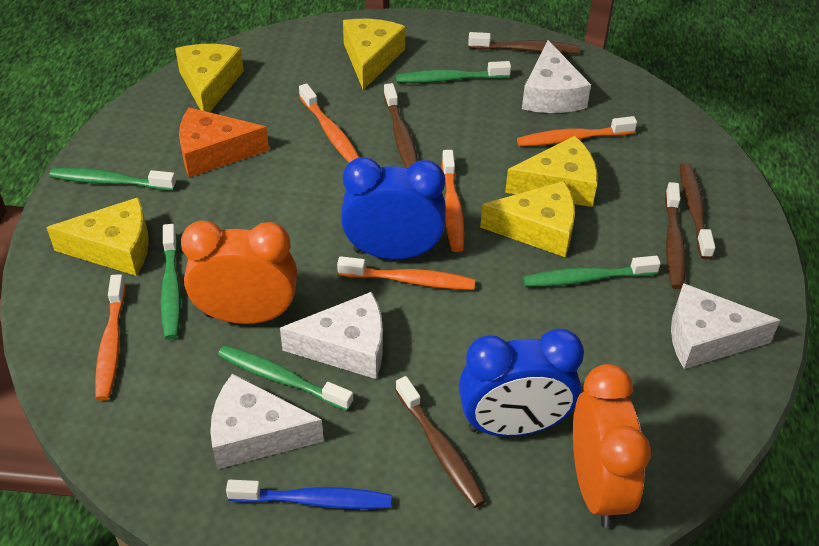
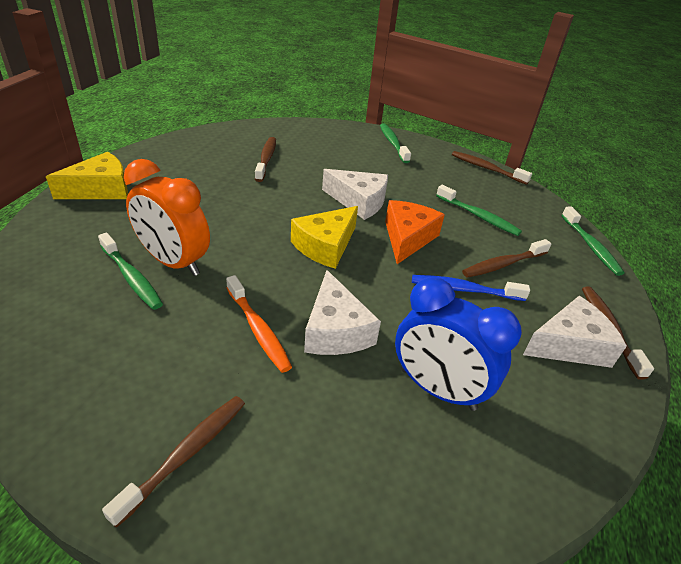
blue clock: [341,157,446,260] [459,329,584,437] = 2 -> [395,277,522,411] = 1
green toothbrush: [50,167,176,191] [160,224,181,340] [218,346,353,411] [396,61,511,83] [523,256,661,287] = 5 -> [98,232,163,310] [380,123,411,163] [436,185,522,236] [562,206,624,276] = 4
orange clock: [181,221,297,324] [573,364,651,527] = 2 -> [124,159,210,276] = 1
orange toothbrush: [95,274,126,401] [299,84,360,163] [337,256,475,290] [441,150,464,252] [517,116,637,147] = 5 -> [226,275,292,373] = 1
white cheese: [210,374,324,469] [280,292,383,379] [522,40,591,113] [671,283,780,369] = 4 -> [304,270,381,355] [322,169,388,220] [523,296,627,368] = 3
yellow cheese: [46,197,149,276] [175,44,244,112] [343,19,405,90] [480,181,575,257] [505,136,598,207] = 5 -> [46,152,128,199] [291,206,358,269] = 2

